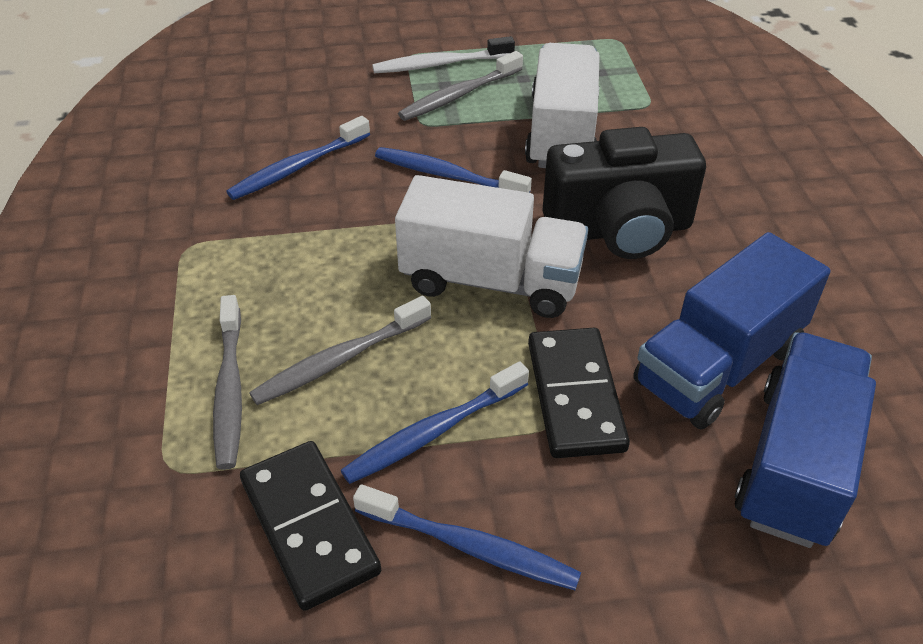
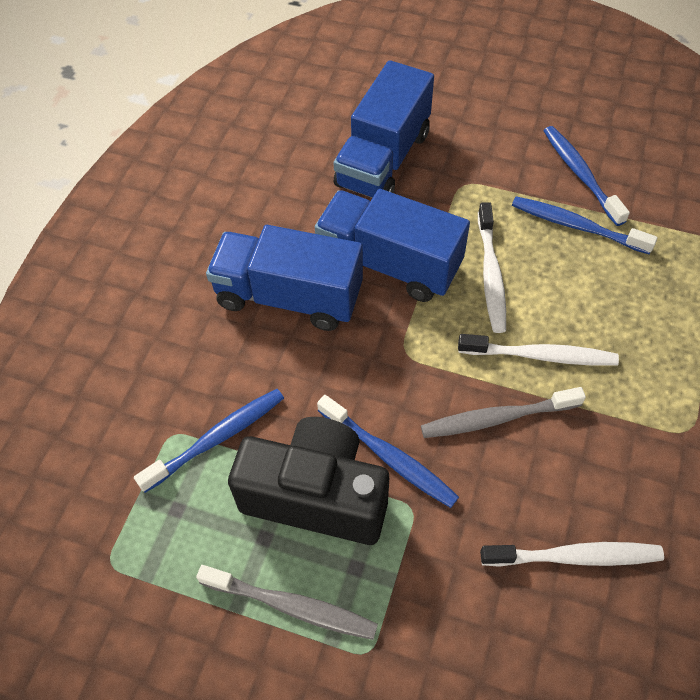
black domino: [240,441,381,611] [528,328,630,458] = 2 -> none = 0
blue truck: [633,232,831,430] [734,332,876,548] = 2 -> [206,225,363,331] [315,189,470,302] [334,60,434,198] = 3
grey toothbrush: [213,295,242,470] [249,296,431,405] [398,51,523,121] = 3 -> [196,565,378,640] [421,387,586,438] = 2
white toothbrush: [372,36,515,73] = 1 -> [458,334,619,366] [478,202,506,333] [480,542,664,567] = 3
white truck: [395,175,588,318] [525,43,600,168] = 2 -> none = 0

